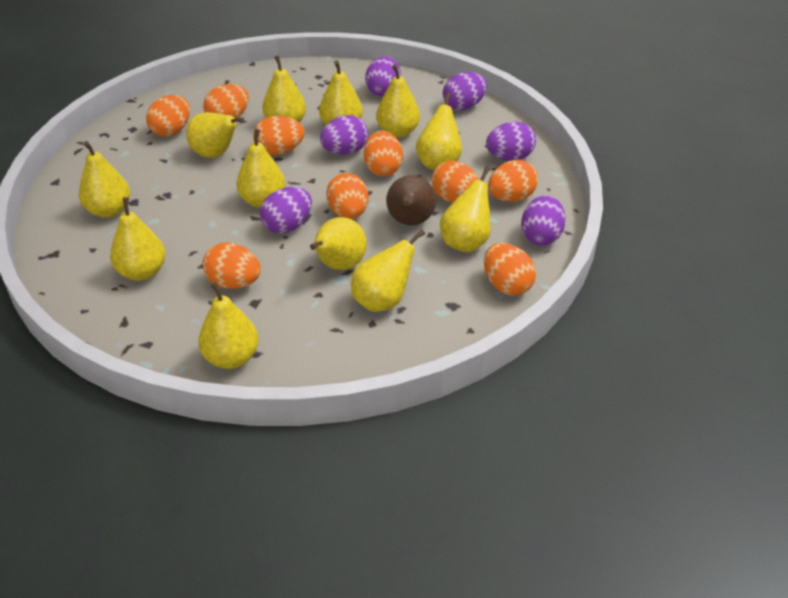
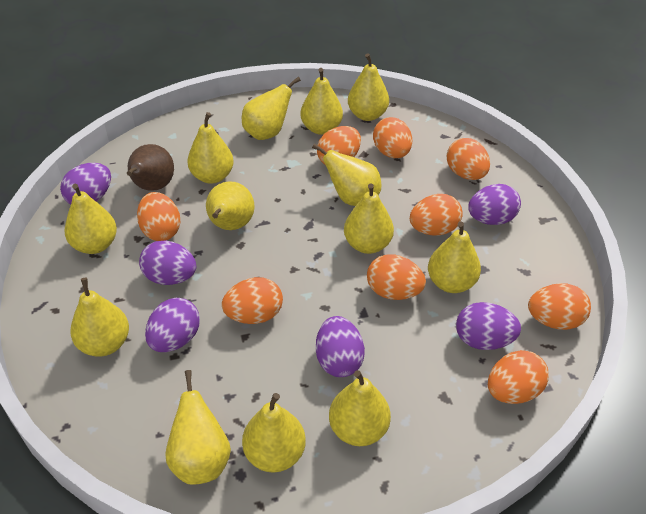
yellow pear: [79,141,130,218] [110,197,166,281] [186,112,244,158] [198,282,259,369] [236,129,286,208] [262,55,306,122] [310,217,367,270] [319,61,363,125] [351,230,425,312] [376,64,420,138] [416,92,462,170] [440,167,491,252] = 12 -> [64,184,117,254] [70,278,129,357] [165,370,231,484] [187,112,234,184] [206,181,254,230] [242,77,301,140] [242,393,306,473] [300,68,343,135] [312,144,381,206] [329,370,391,446] [344,183,394,254] [348,53,389,121] [428,222,481,293] = 13

